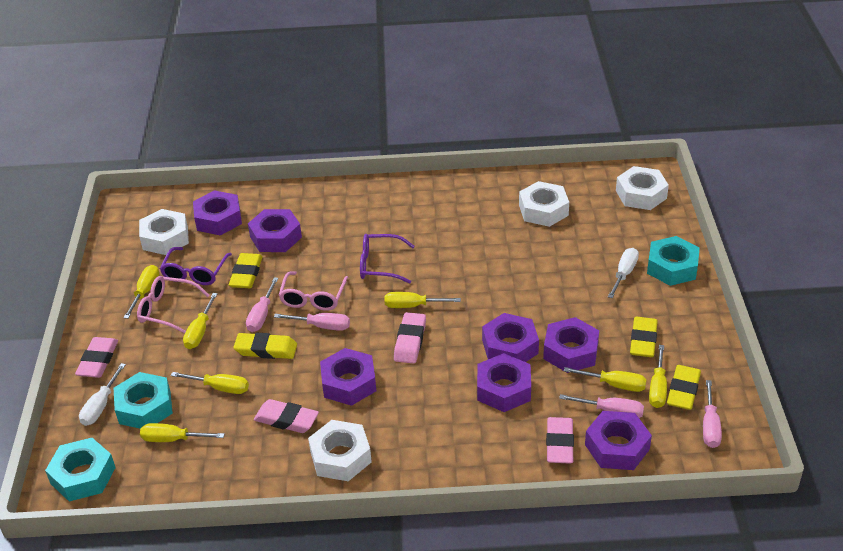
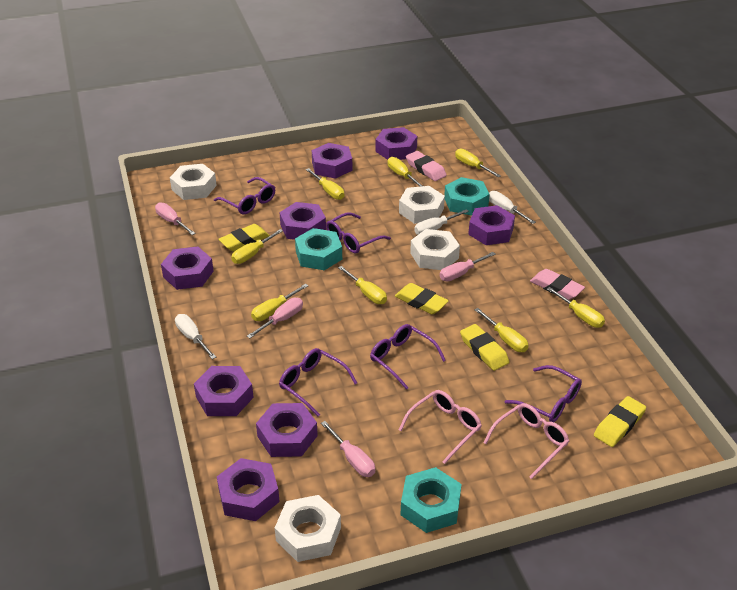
pink eraser: [75,337,118,378] [254,399,319,433] [394,312,426,364] [546,417,574,464] = 4 -> [406,151,447,181] [530,269,585,300] = 2
purple glasses: [160,247,232,285] [360,234,415,284] = 2 -> [214,177,275,214] [279,348,357,417] [326,212,391,254] [370,324,446,390] [505,365,582,422] = 5
purple nut: [193,190,242,235] [248,209,302,252] [320,348,376,406] [477,353,531,412] [482,313,539,362] [543,317,599,373] [585,411,652,470] = 7 -> [161,247,214,290] [194,366,254,416] [217,458,280,521] [256,403,318,457] [279,202,326,240] [312,143,352,179] [375,127,417,160] [468,205,515,245] = 8
white screwdriver: [79,363,126,426] [608,248,639,298] = 2 -> [175,314,216,359] [414,209,469,235] [489,191,536,224] = 3
yellow screwdriver: [124,265,159,319] [140,423,225,442] [171,372,249,394] [183,293,218,349] [384,292,461,308] [564,367,647,392] [649,345,667,408] = 7 -> [231,229,283,264] [251,284,308,321] [306,168,344,200] [338,266,387,304] [388,157,423,187] [455,149,501,178] [475,308,528,352] [547,287,605,328] = 8

